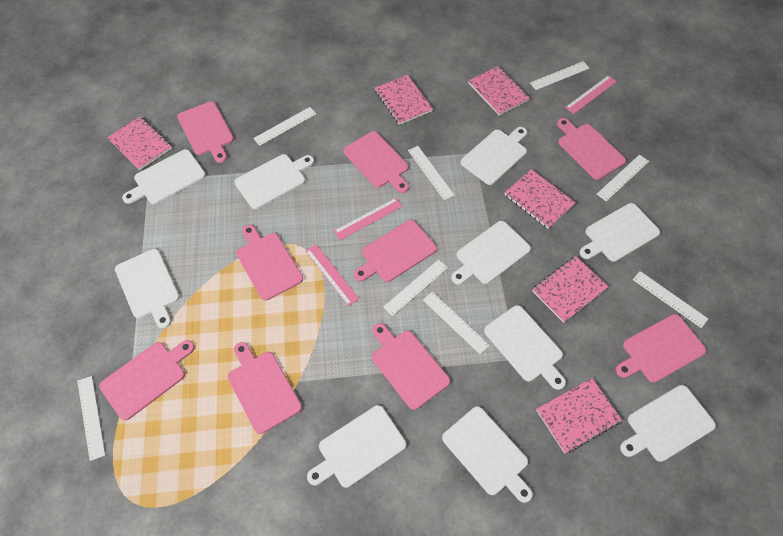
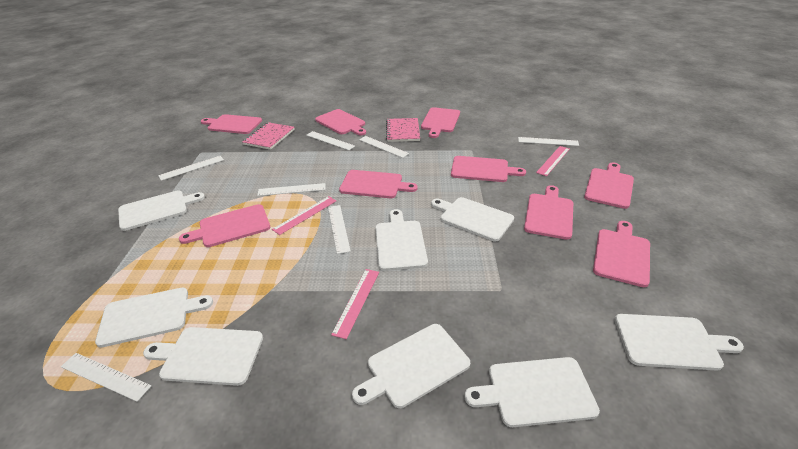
pink notebook: [107,117,172,170] [375,75,433,125] [468,66,529,115] [504,169,576,229] [532,256,608,323] [536,378,622,454] = 6 -> [243,122,295,150] [386,118,420,142] = 2
white cutting board: [115,249,180,329] [122,149,206,204] [234,154,314,209] [307,405,406,488] [442,406,533,503] [451,221,531,285] [461,127,527,185] [484,305,566,390] [579,203,660,262] [620,385,716,462] = 10 -> [95,288,213,348] [118,190,205,231] [143,327,263,386] [352,324,470,408] [375,209,428,271] [431,197,514,241] [465,357,600,427] [614,314,744,371] = 8
white ruler: [77,376,105,461] [253,107,316,146] [383,259,448,316] [408,146,454,200] [423,292,490,354] [530,61,590,90] [597,155,649,201] [633,271,708,328] = 8 -> [61,353,151,402] [158,156,224,181] [257,183,326,196] [306,131,355,150] [328,205,351,254] [359,136,409,158] [518,137,579,146] = 7

